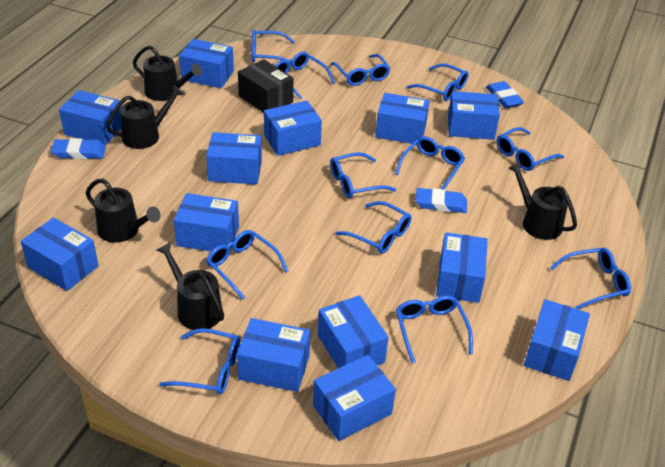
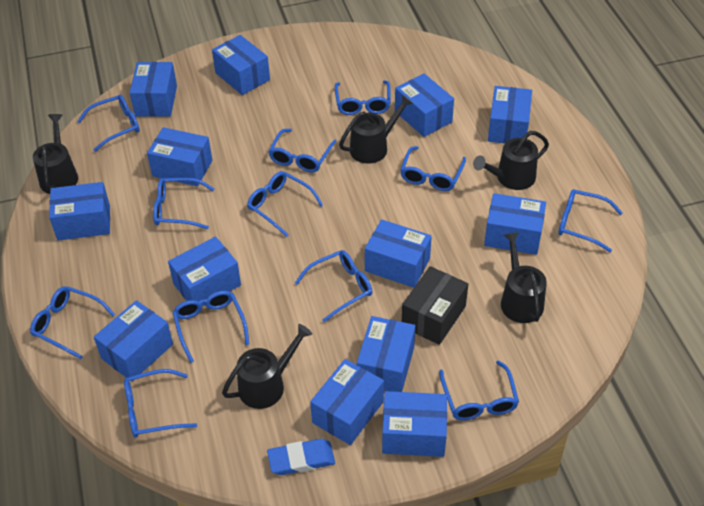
blue eraser: [51,138,106,159] [416,188,467,213] [486,81,524,108] = 3 -> [267,439,335,475] = 1

